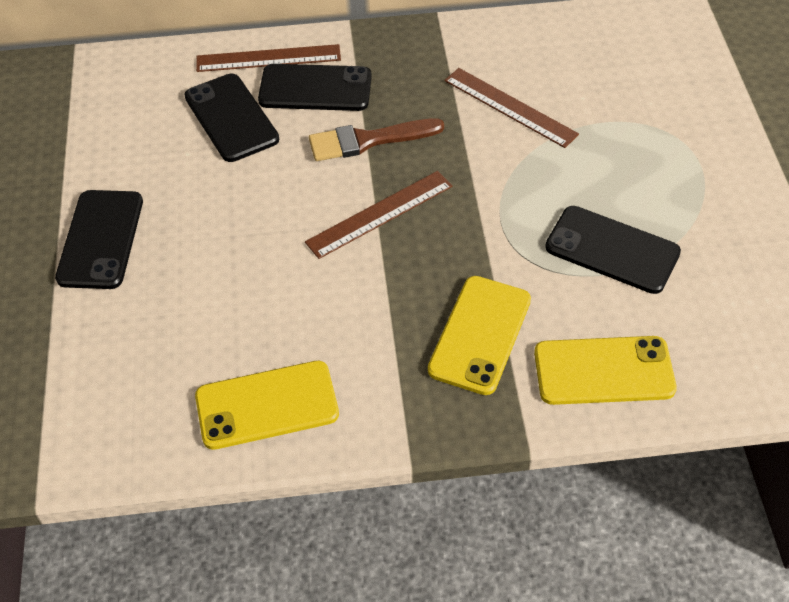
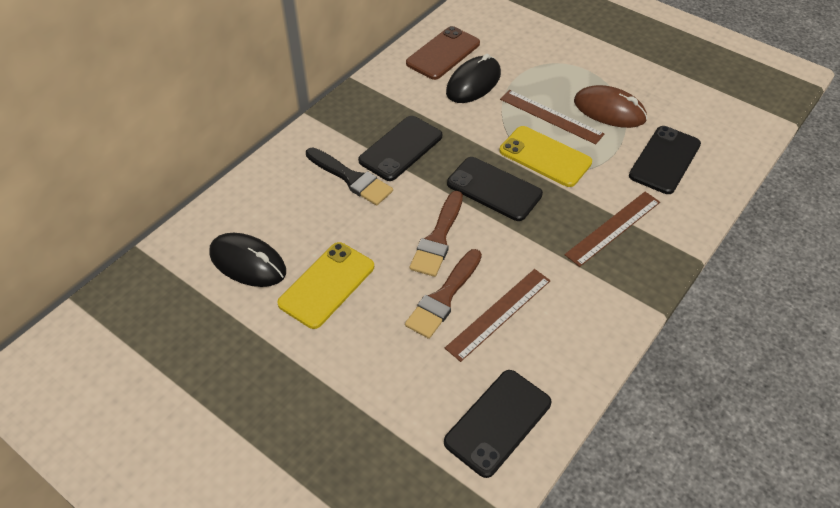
black brush: none = 0 -> [306,147,393,206] = 1
black mouse: none = 0 -> [209,233,286,287] [446,54,501,103] = 2
brown brush: [309,118,444,161] = 1 -> [405,249,482,339] [410,191,463,277] = 2
brown mouse: none = 0 -> [574,85,647,128] = 1
brown phone: none = 0 -> [406,26,480,80] = 1
yellow phone: [195,361,339,450] [428,276,531,395] [534,336,677,405] = 3 -> [277,242,374,329] [499,126,592,187] = 2

